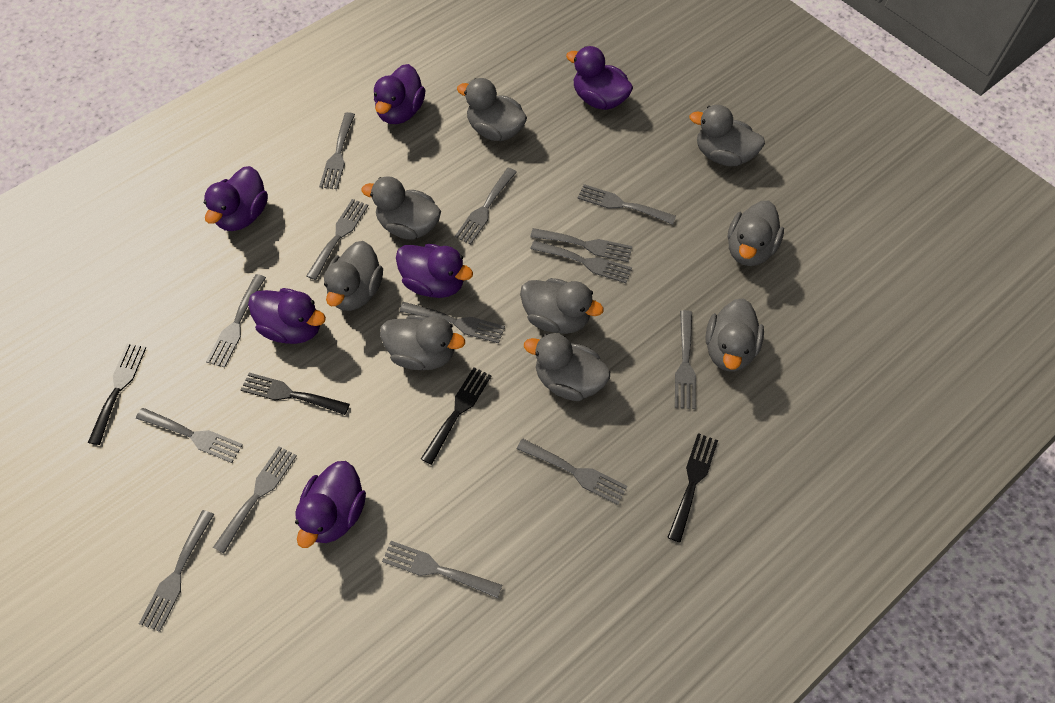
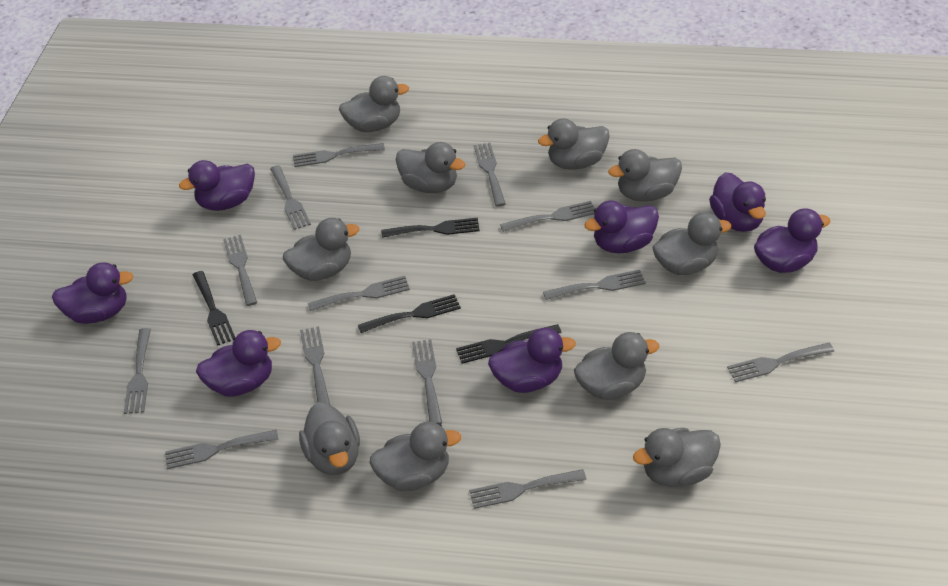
grey duck: [324,241,383,311] [361,176,441,240] [380,315,465,370] [457,78,527,141] [520,278,604,334] [524,333,610,401] [689,105,765,166] [705,298,764,372] [728,201,784,266] = 9 -> [283,218,359,281] [299,402,360,475] [339,76,409,132] [369,422,461,491] [396,142,465,193] [538,118,610,170] [574,332,659,400] [608,149,682,201] [633,428,721,487] [652,212,731,275] = 10
grey fork: [136,408,243,463] [139,510,214,632] [206,274,266,368] [213,446,297,554] [306,199,369,280] [319,112,355,189] [382,541,502,598] [399,302,505,343] [455,168,517,245] [517,438,628,505] [530,228,632,262] [531,240,632,283] [577,184,676,224] [675,310,696,409] = 14 -> [124,328,151,414] [165,430,278,469] [223,235,257,306] [270,165,311,230] [293,143,385,167] [300,326,330,405] [308,276,410,311] [412,339,442,424] [469,469,586,509] [474,143,506,207] [500,201,595,232] [543,270,646,300] [727,343,834,382] = 13
purple duck: [204,166,268,231] [248,288,326,344] [295,461,366,548] [374,64,425,124] [396,244,473,298] [566,46,633,110] = 6 -> [52,262,134,324] [179,160,255,211] [196,330,281,397] [488,328,576,393] [584,201,659,253] [709,172,766,232] [754,208,831,273] = 7

